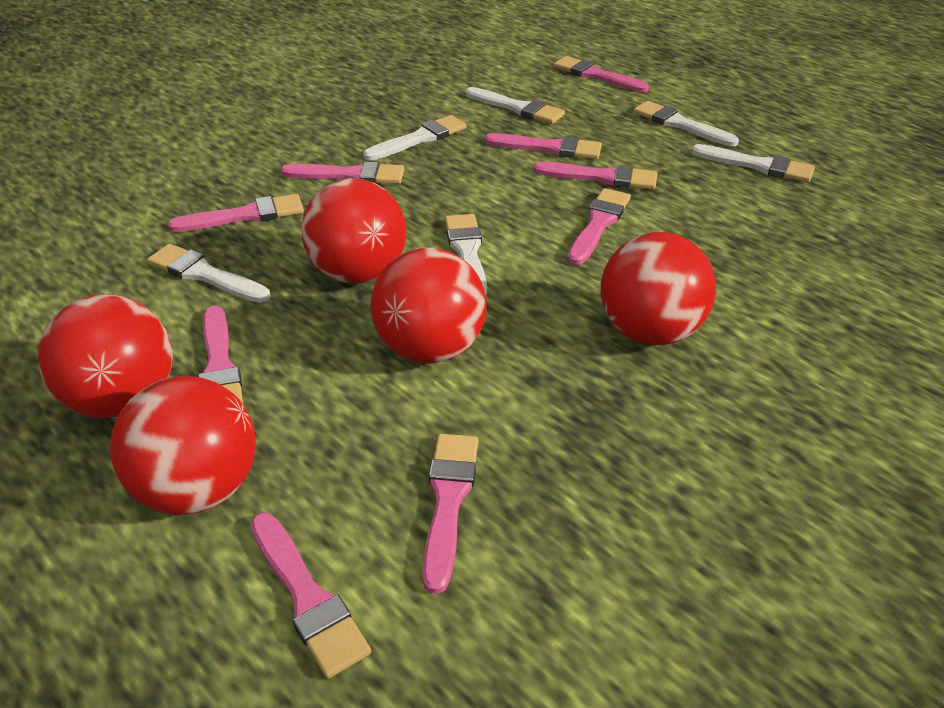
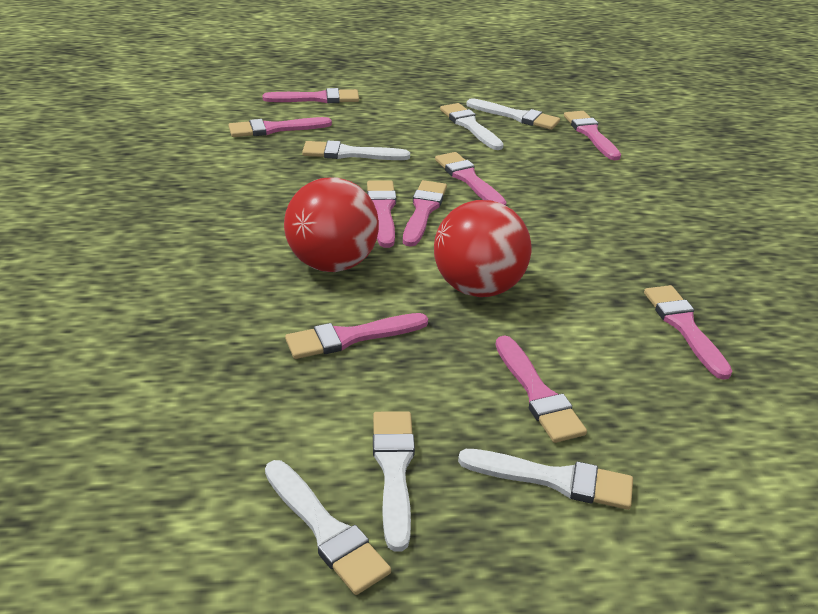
red ball: [38,294,173,418] [110,376,256,515] [302,178,406,283] [371,248,487,364] [601,232,716,345] = 5 -> [284,177,379,272] [434,200,532,297] = 2

